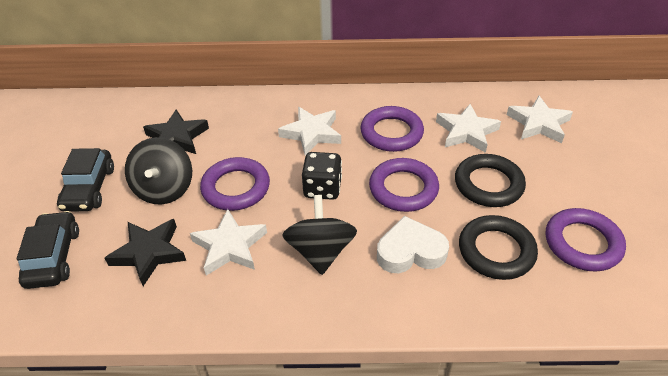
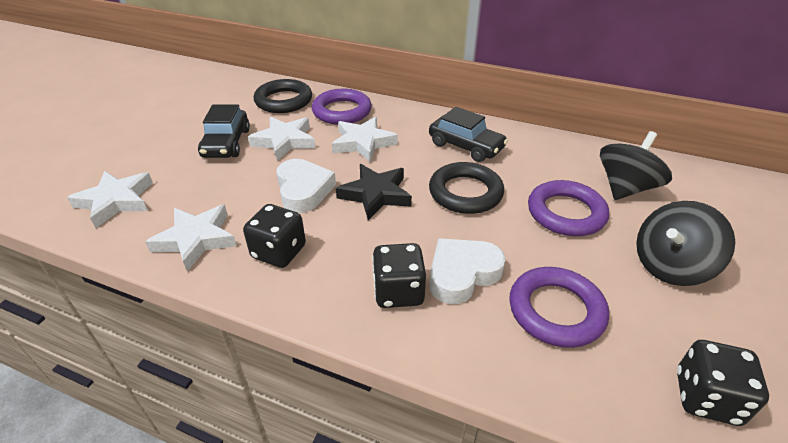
black dice: [302,152,342,200] = 1 -> [243,204,306,268] [372,243,426,308] [677,340,769,426] = 3
black star: [105,219,186,286] [143,109,209,154] = 2 -> [336,164,412,220] = 1
purple ring: [200,157,270,211] [361,106,424,152] [369,158,439,212] [546,208,626,272] = 4 -> [312,89,372,125] [509,267,609,348] [528,180,609,236] = 3
white heart: [377,216,449,273] = 1 -> [276,159,336,213] [430,239,506,304] = 2

